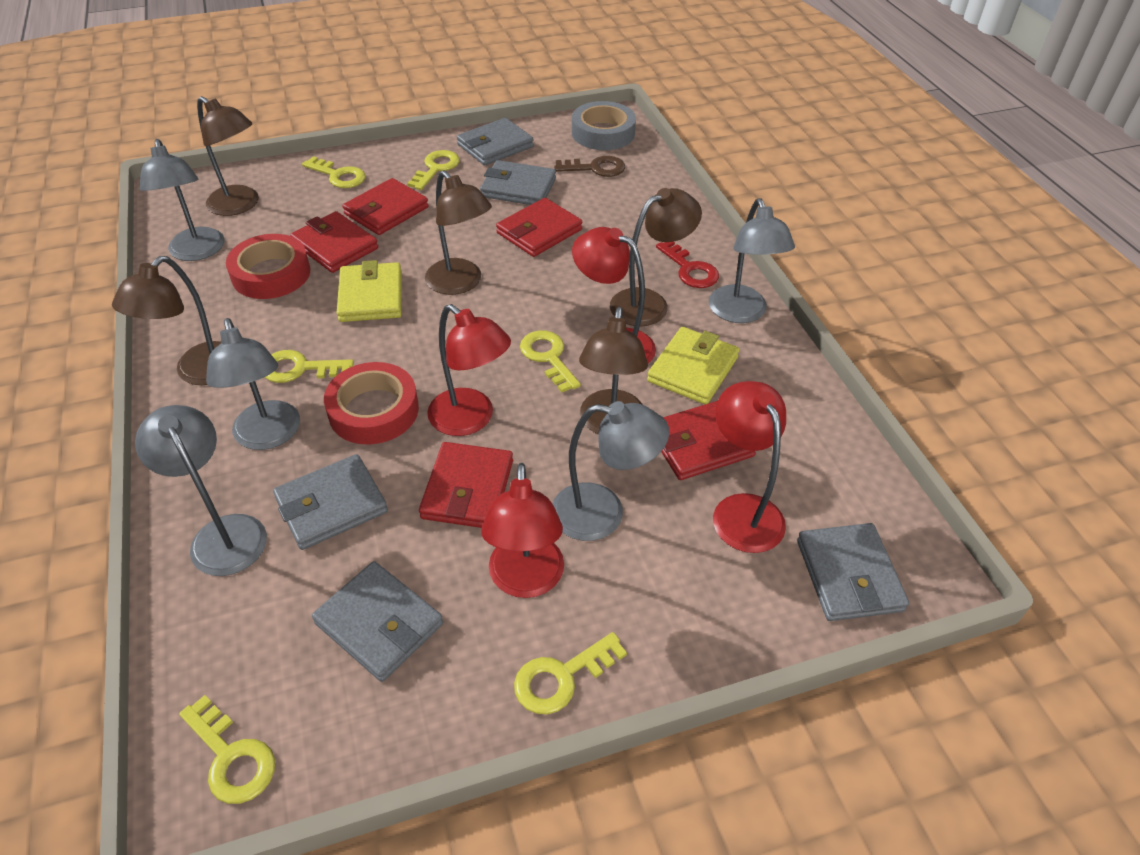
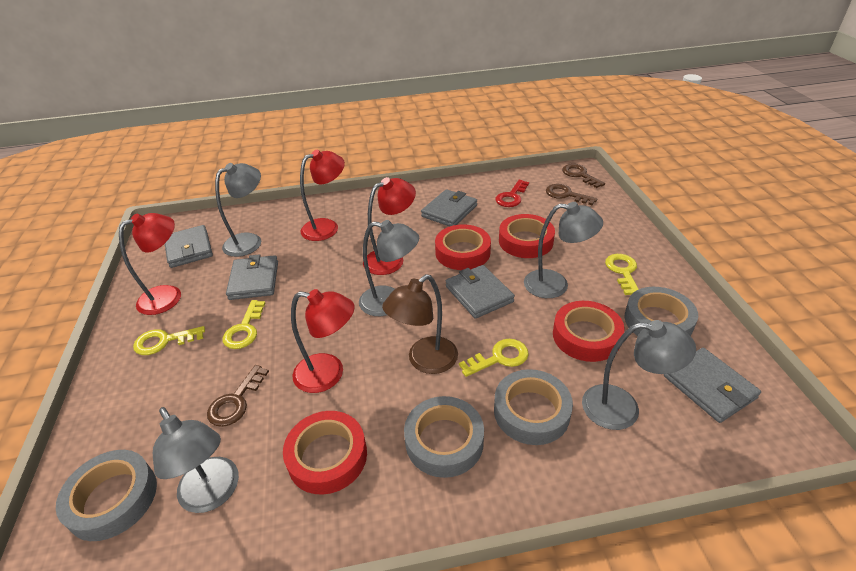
brown key: [554,156,625,177] = 1 -> [207,365,269,427] [546,184,598,205] [562,164,605,188] = 3
brown lamp: [112,256,222,385] [197,96,259,216] [425,170,492,295] [579,307,648,435] [610,188,702,326] = 5 -> [382,274,458,374] = 1
grey tape: [572,101,636,150] = 1 -> [56,450,157,541] [404,396,484,478] [494,369,573,445] [625,287,698,336] = 4
red tape: [226,234,310,299] [324,362,419,444] = 2 -> [283,411,367,495] [435,224,491,270] [499,214,555,258] [553,301,625,362] = 4
red wallet: [290,211,378,273] [342,178,429,235] [419,442,513,528] [496,198,582,257] [661,401,756,480] = 5 -> none = 0
yellow key: [179,695,275,804] [265,350,354,383] [302,156,366,188] [407,150,460,190] [514,632,627,714] [520,330,581,393] = 6 -> [133,326,205,355] [223,300,266,349] [459,339,529,377] [605,254,639,295] = 4
yellow wallet: [337,260,402,322] [647,327,740,404] = 2 -> none = 0

